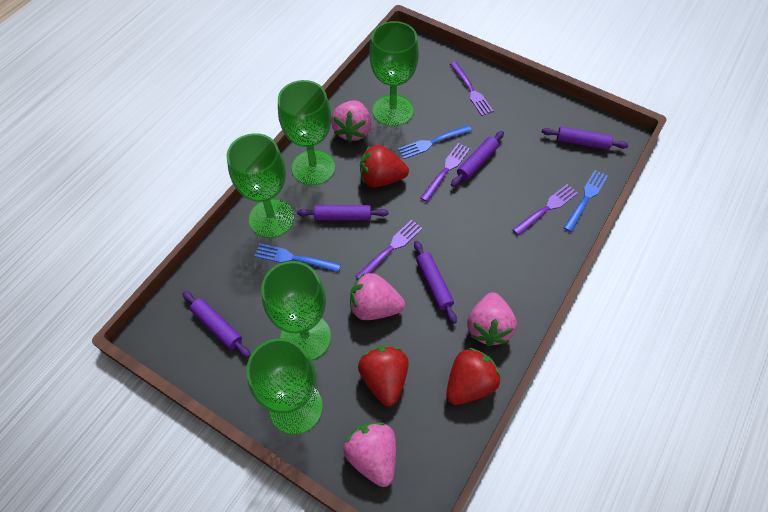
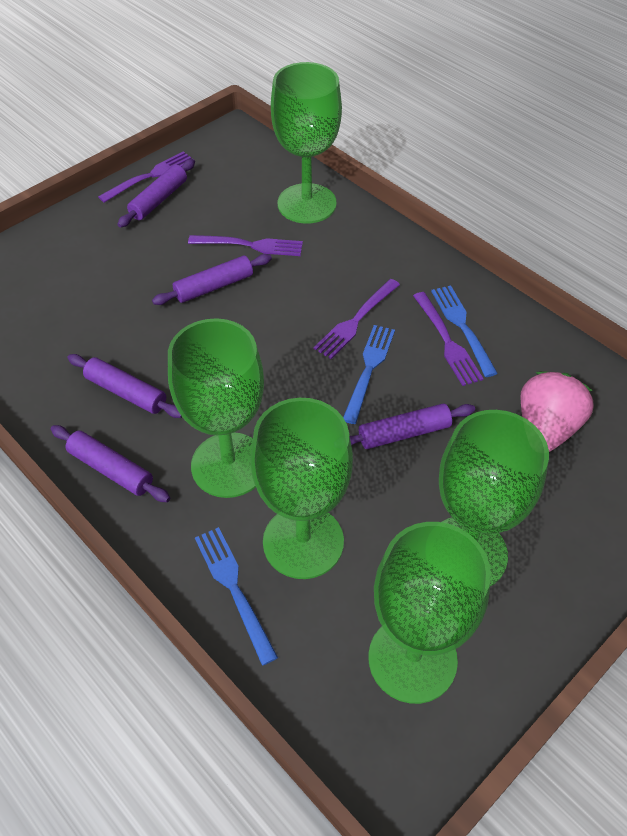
pink strawberry: [331,100,372,142] [344,422,396,487] [350,273,405,320] [467,292,517,346] = 4 -> [520,371,594,452] = 1
red strawberry: [358,345,409,406] [360,145,409,187] [446,348,500,405] = 3 -> none = 0

